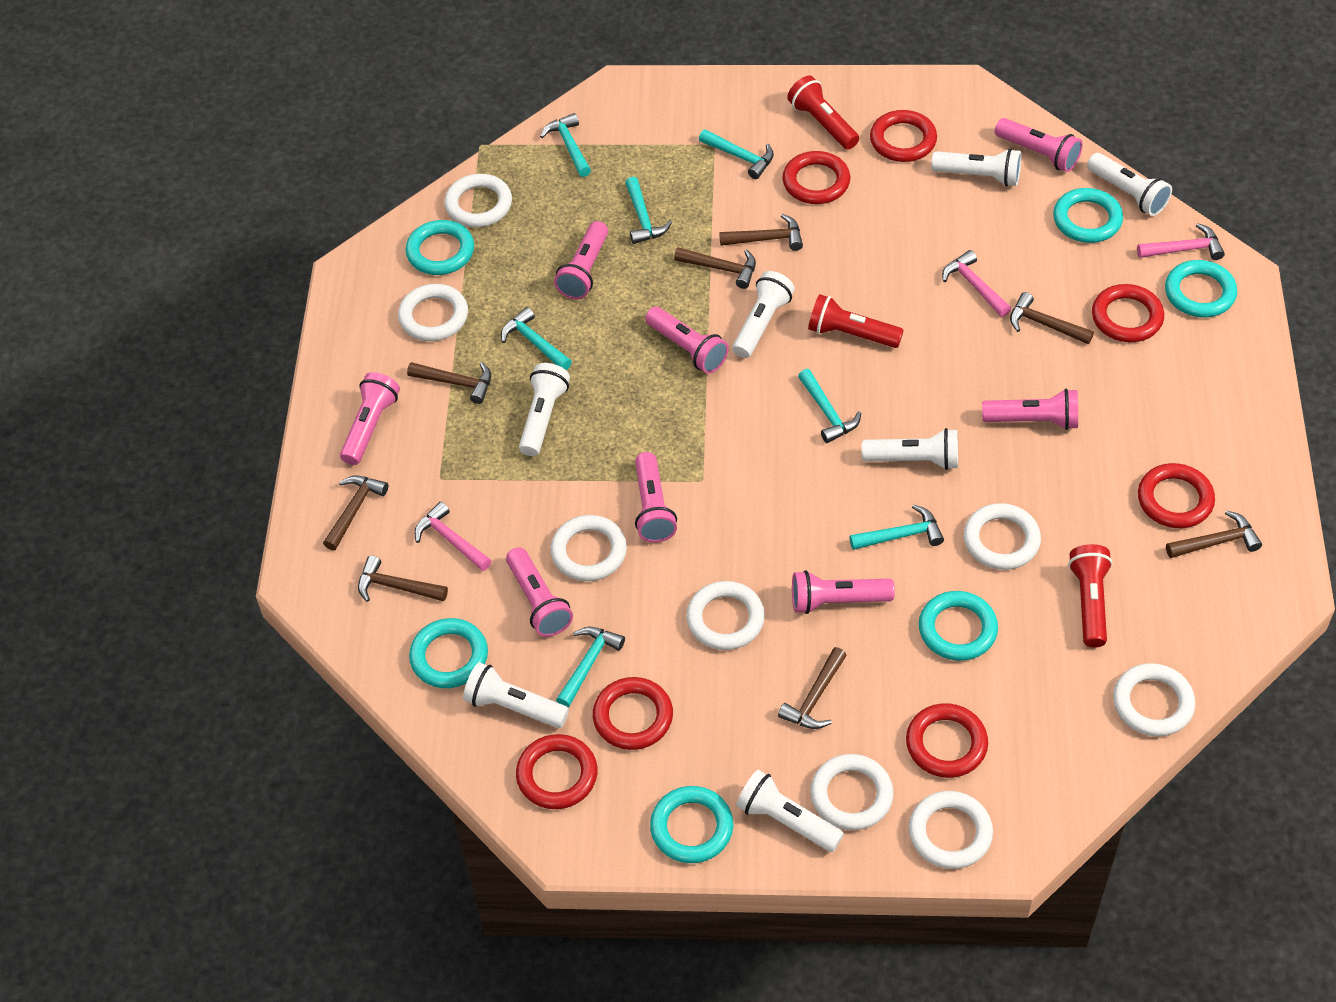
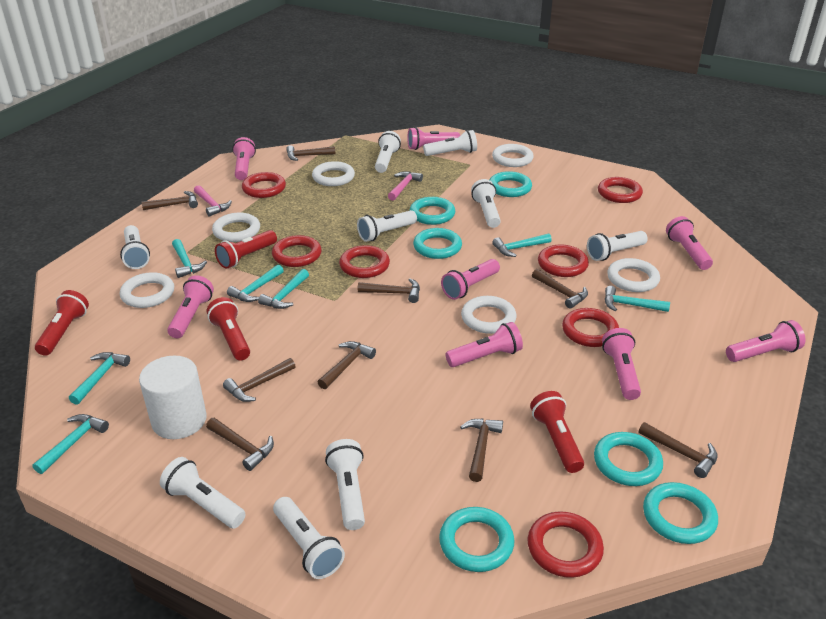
brown hammer: [323,475,388,550] [358,555,448,602] [407,362,491,404] [674,247,756,289] [719,214,803,251] [778,647,847,729] [1010,292,1094,344] [1166,510,1262,558] = 8 -> [141,191,198,210] [206,418,274,471] [223,358,296,402] [286,145,335,161] [318,341,376,389] [358,278,420,303] [460,419,503,482] [532,269,588,309] [638,422,718,478] = 9
pink hammer: [414,502,492,571] [942,250,1011,317] [1137,223,1225,260] = 3 -> [194,185,232,217] [388,171,423,201] = 2
red flashlight: [787,76,859,150] [808,294,904,348] [1068,544,1113,648] = 3 -> [35,290,89,356] [207,297,250,360] [215,230,277,269] [530,391,584,473] = 4
white cylinder: none = 0 -> [139,356,207,439] = 1
white flashlight: [463,662,569,728] [519,363,570,456] [732,271,795,358] [736,770,844,852] [862,428,958,470] [931,148,1021,187] [1087,153,1172,216] = 7 -> [120,225,150,269] [160,457,246,528] [273,497,345,579] [325,439,365,530] [357,210,417,242] [375,131,401,173] [423,130,477,156] [471,179,501,228] [587,231,648,261] = 9
white ring: [398,284,468,341] [444,174,512,227] [550,515,627,581] [686,581,765,650] [810,754,893,830] [909,791,993,869] [964,503,1041,570] [1113,663,1195,736] = 8 -> [120,272,174,308] [212,213,260,242] [312,161,355,186] [461,296,517,334] [492,144,534,167] [607,258,660,292] = 6

